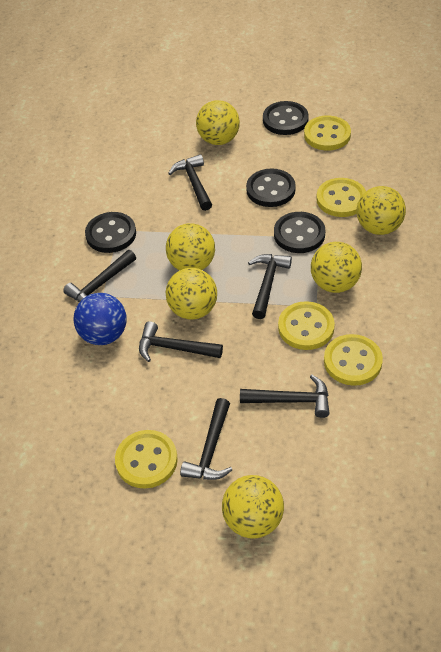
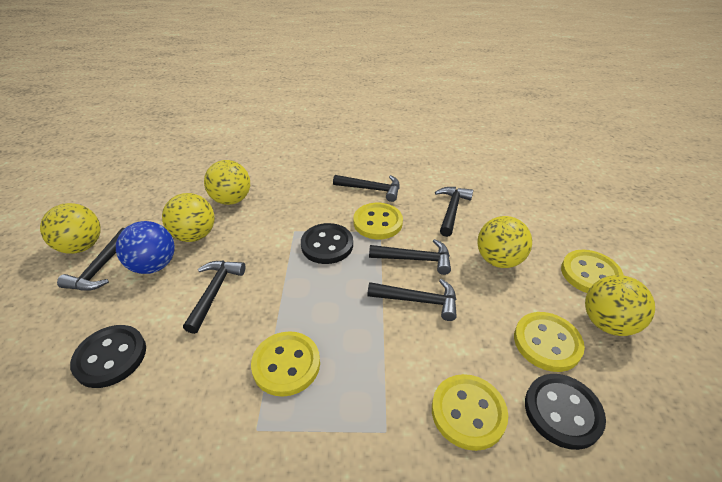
black button: [85,212,136,253] [246,168,296,207] [263,101,309,135] [274,212,325,253] = 4 -> [70,325,146,388] [301,223,353,264] [525,374,606,450] = 3
yellow ball: [166,223,215,270] [166,268,217,320] [196,100,240,145] [222,475,284,539] [311,242,362,293] [356,186,406,235] = 6 -> [40,203,100,254] [162,193,215,242] [204,160,250,205] [478,216,532,268] [585,275,655,336] = 5

